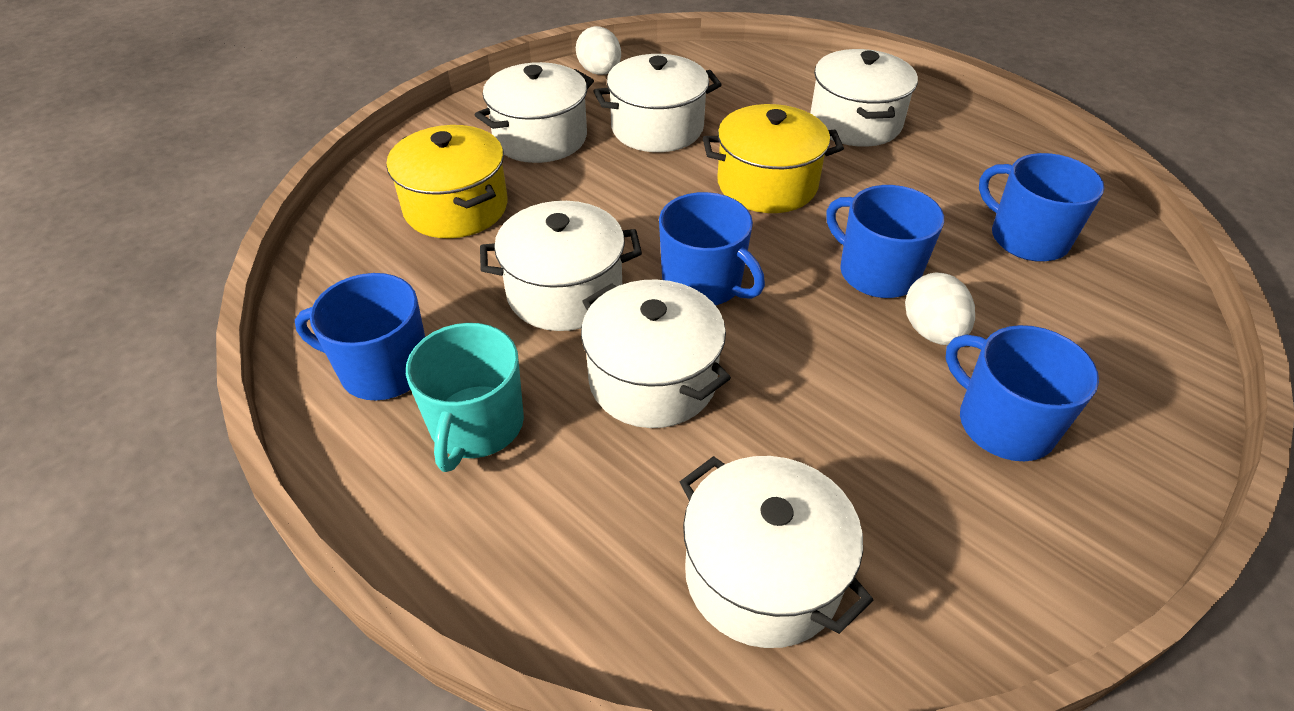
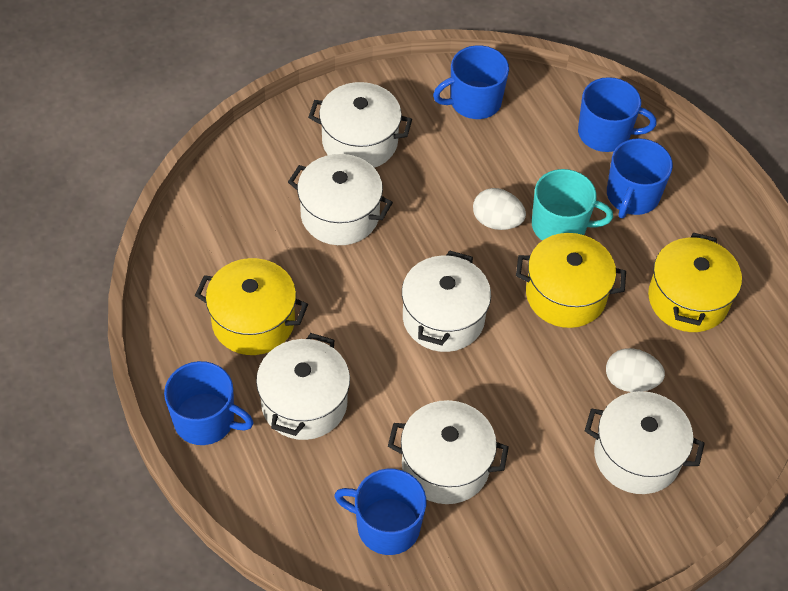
yellow pot: [386,125,508,238] [703,104,844,213] = 2 -> [195,258,308,355] [516,233,626,328] [648,233,742,332] = 3

